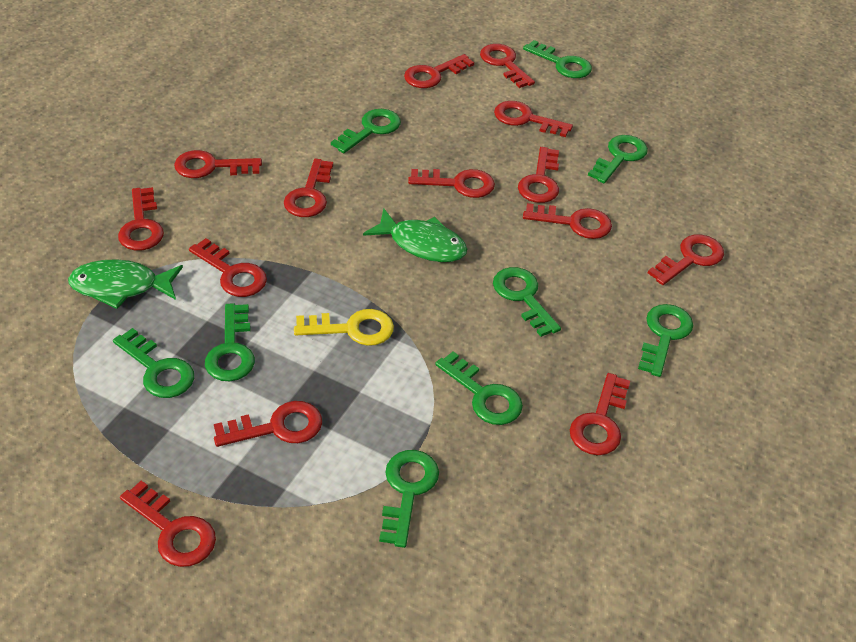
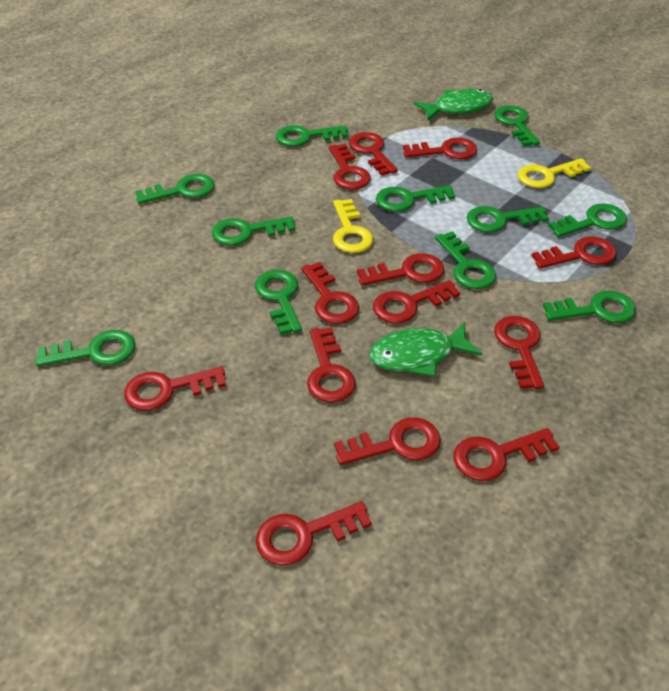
green key: [113,328,194,398] [205,303,255,381] [331,109,401,153] [379,450,439,548] [435,351,523,425] [493,267,561,337] [523,40,592,78] [588,135,648,183] [638,304,693,377] = 9 -> [35,330,135,367] [135,174,215,204] [212,216,295,245] [255,270,302,335] [276,125,348,147] [376,185,455,212] [435,231,496,289] [467,206,549,233] [494,105,540,146] [543,291,636,323] [548,204,627,237] = 11
red key: [118,187,164,251] [120,480,216,567] [174,150,262,178] [189,238,267,297] [214,401,322,447] [284,159,333,217] [404,54,474,88] [408,169,495,198] [480,44,535,88] [494,101,573,137] [518,147,559,203] [523,203,612,239] [570,373,630,455] [648,235,724,285] = 14 -> [124,366,226,411] [256,501,372,565] [301,262,359,324] [307,327,356,402] [329,144,371,190] [334,418,441,465] [349,132,398,176] [357,253,444,286] [373,280,460,324] [403,137,477,159] [454,428,559,481] [494,316,544,389] [531,237,616,268] = 13
yellow key: [294,309,394,346] = 1 -> [333,199,373,253] [518,158,591,188] = 2

